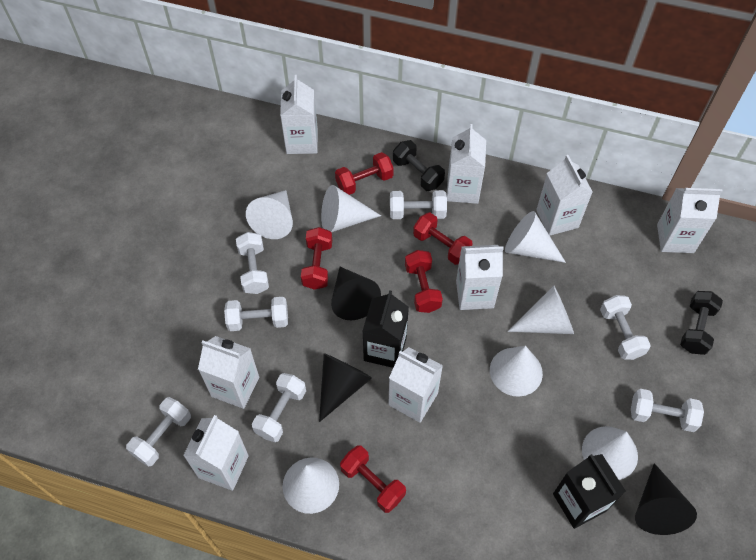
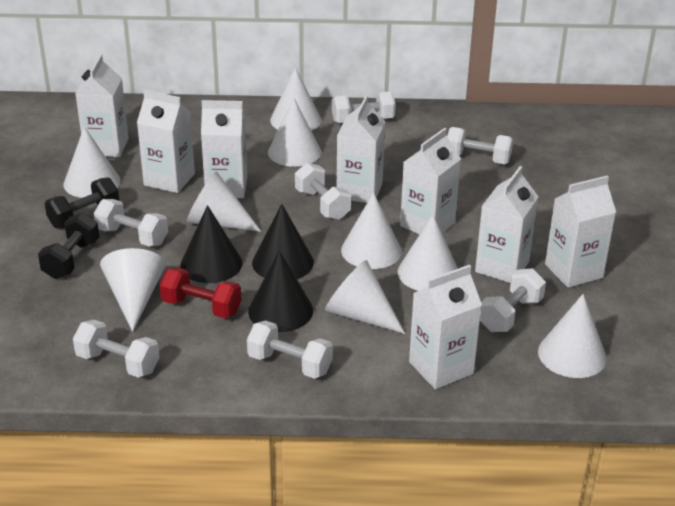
black carton: [362,290,409,368] [553,454,626,529] = 2 -> none = 0
red dumbbell: [301,227,332,290] [335,152,394,195] [340,445,406,513] [405,250,443,313] [413,212,473,265] = 5 -> [160,268,241,318] = 1
white cone: [246,190,293,239] [283,457,339,514] [321,185,381,232] [490,346,543,397] [505,211,566,263] [508,286,574,334] [582,426,638,480] = 7 -> [64,126,120,198] [100,248,166,332] [187,171,261,232] [268,98,321,167] [270,67,321,131] [325,260,405,334] [341,192,402,269] [398,214,458,291] [538,294,607,378] = 9

